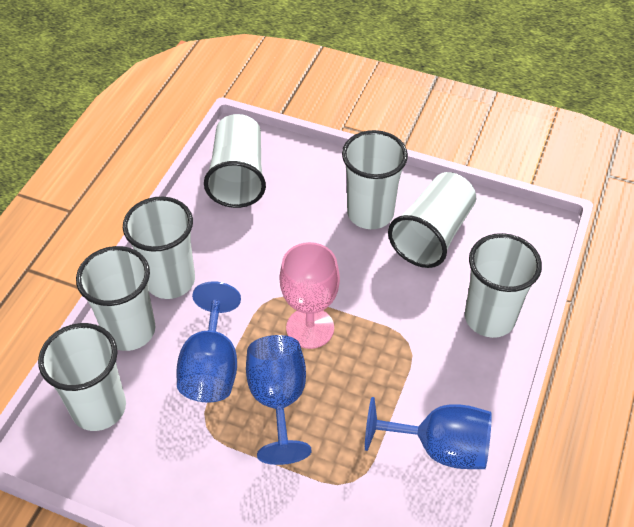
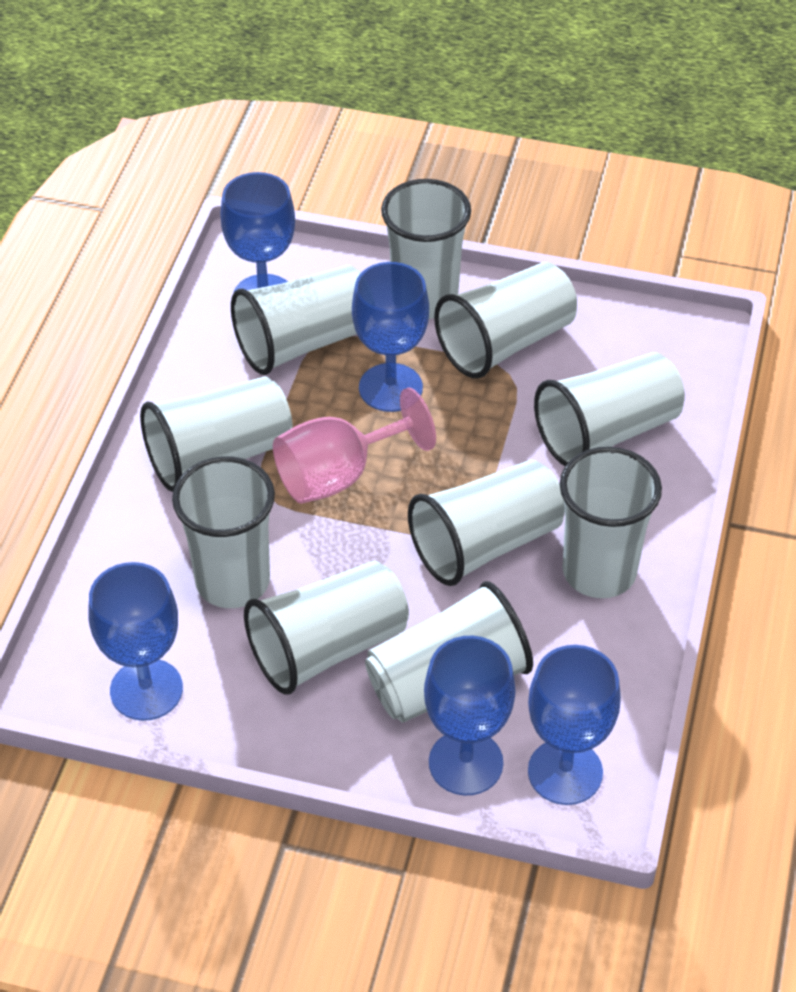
blue goblet: [177,281,241,403] [246,335,311,465] [365,397,492,469] = 3 -> [88,562,183,721] [221,172,295,292] [352,262,429,412] [424,636,515,795] [528,645,621,805] = 5
white cup: [38,323,126,431] [76,246,155,351] [123,197,195,299] [204,114,266,208] [342,130,408,229] [388,172,476,268] [465,233,542,338] = 7 -> [140,376,293,492] [172,456,275,608] [231,265,361,375] [244,561,409,695] [365,581,533,722] [381,179,471,319] [408,460,565,586] [434,262,577,379] [534,352,685,466] [560,447,662,598] = 10

